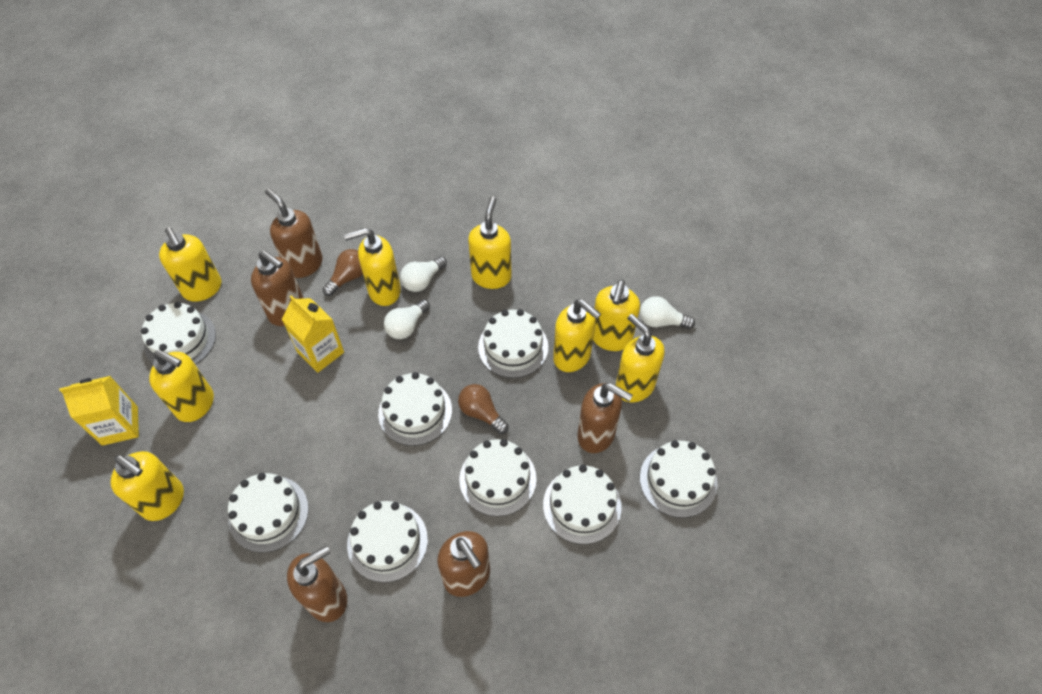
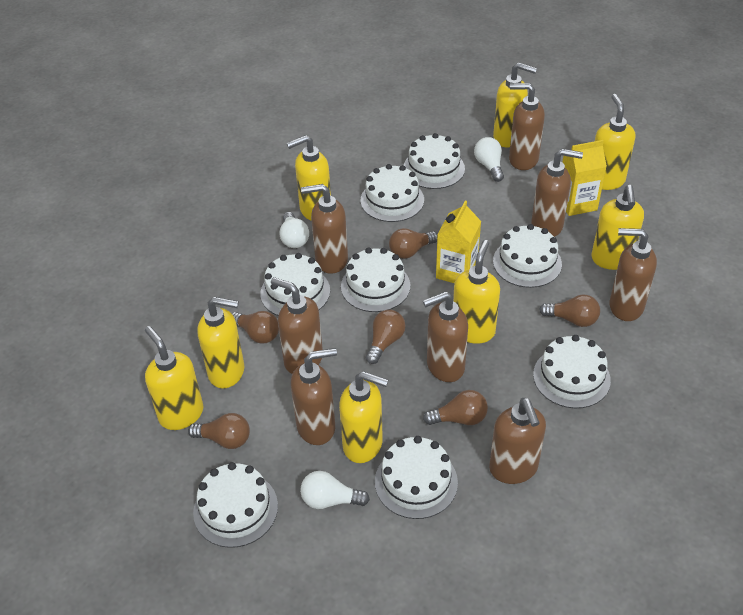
brown light bulb: [323,249,363,296] [458,384,509,434] = 2 -> [188,413,250,449] [232,311,279,344] [366,310,405,364] [389,228,437,259] [423,390,488,425] [539,294,600,327] = 6
brown soap dispenser: [251,250,303,326] [265,188,323,278] [287,546,347,622] [437,531,490,597] [577,383,633,453] = 5 -> [271,277,323,374] [291,348,337,445] [301,184,348,274] [423,291,468,382] [489,398,546,484] [509,83,545,170] [531,149,583,237] [609,228,657,321] = 8

